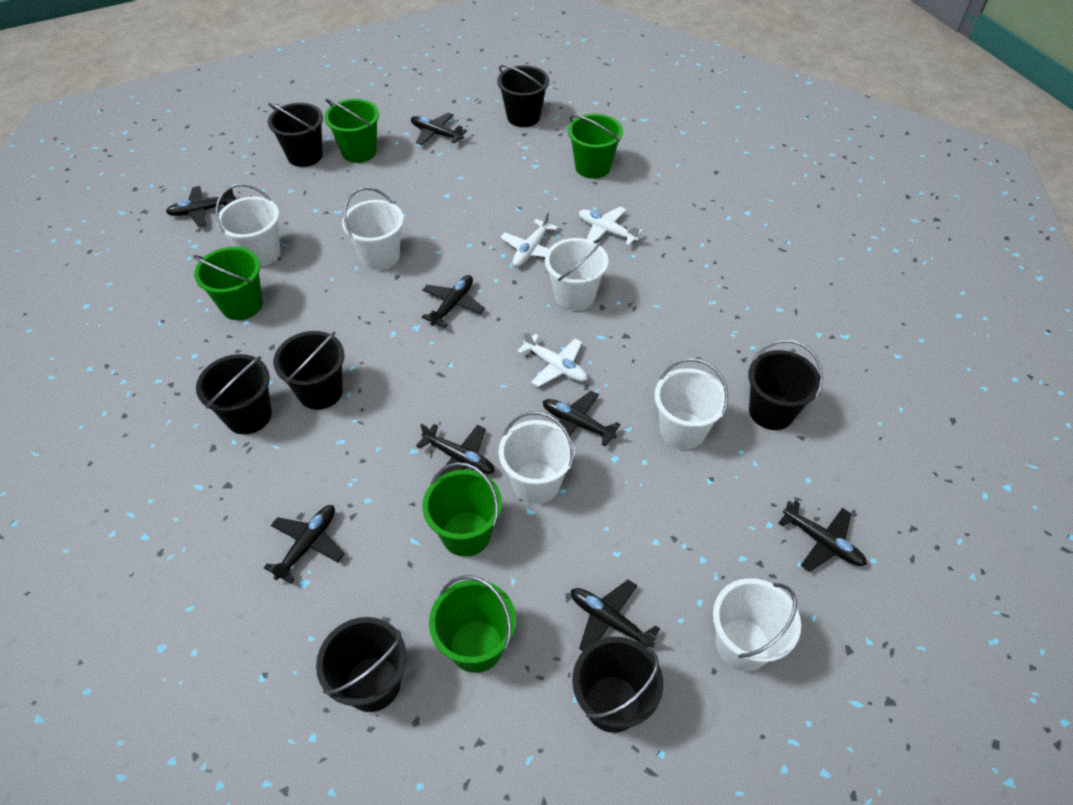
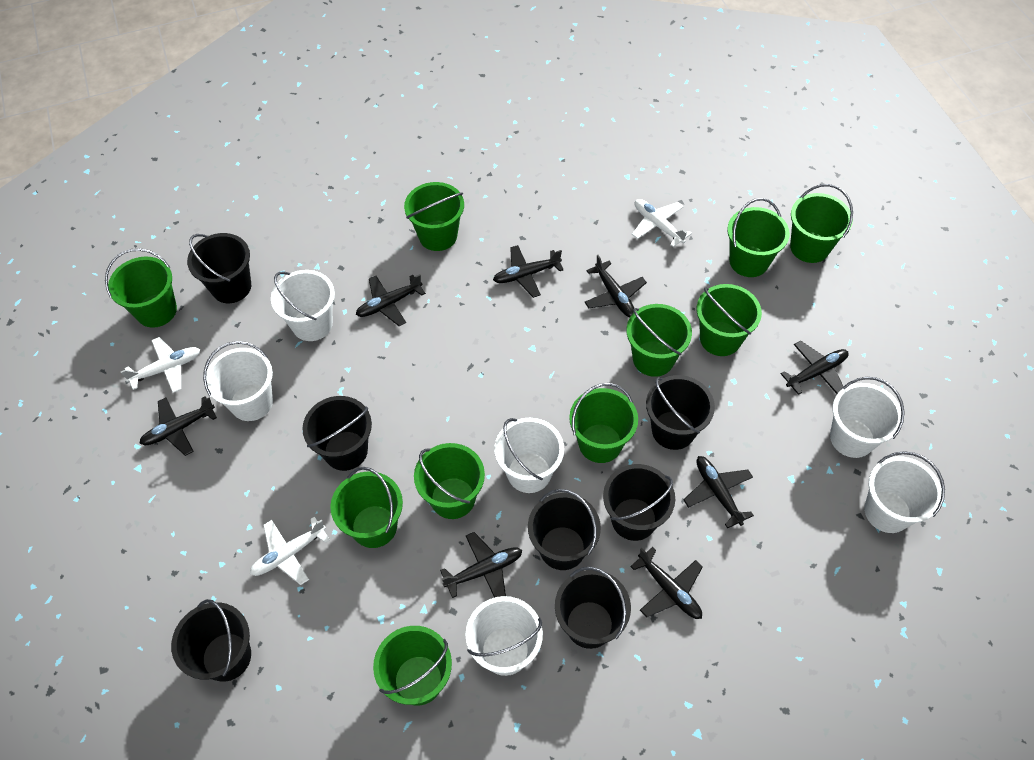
green bucket: [193,247,263,320] [324,99,379,163] [422,462,502,557] [429,575,516,673] [568,114,623,179] = 5 -> [105,248,177,328] [330,467,403,548] [373,626,452,705] [404,182,464,251] [414,443,485,519] [569,383,638,463] [627,304,692,377] [697,284,762,356] [727,198,790,277] [790,184,853,263] = 10

